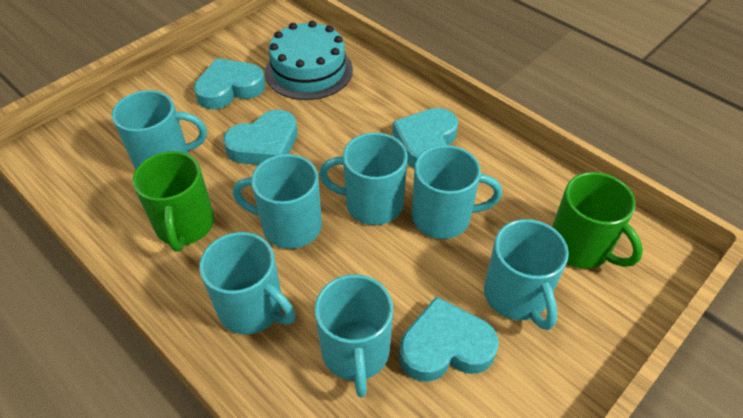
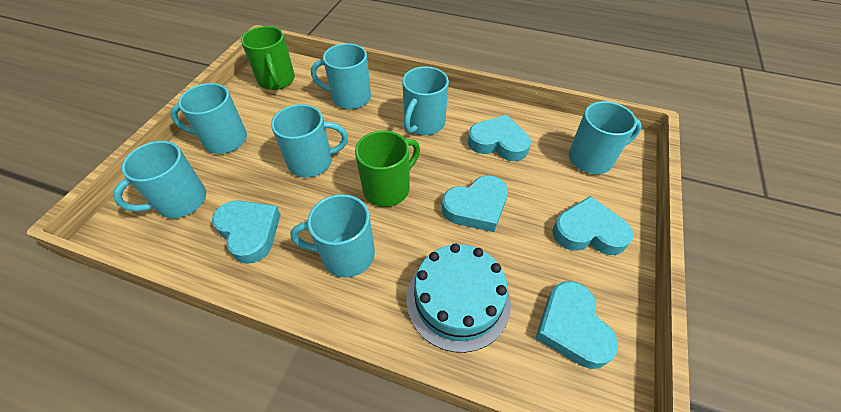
turquoise heart: [194,58,266,109] [223,110,298,165] [392,108,458,168] [399,297,499,382] = 4 -> [212,200,281,264] [442,175,508,232] [468,115,531,161] [535,281,618,369] [552,196,633,255] = 5

